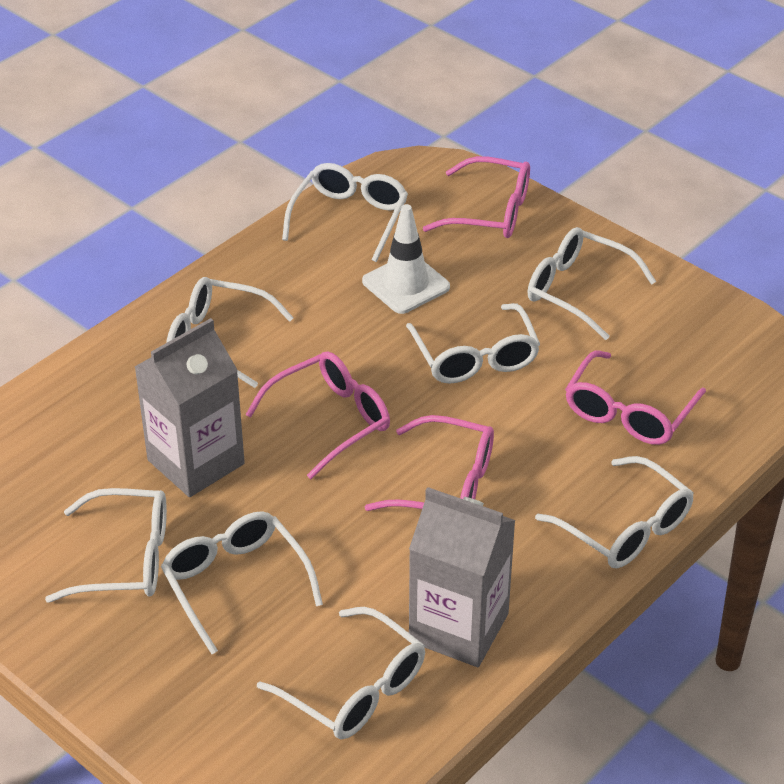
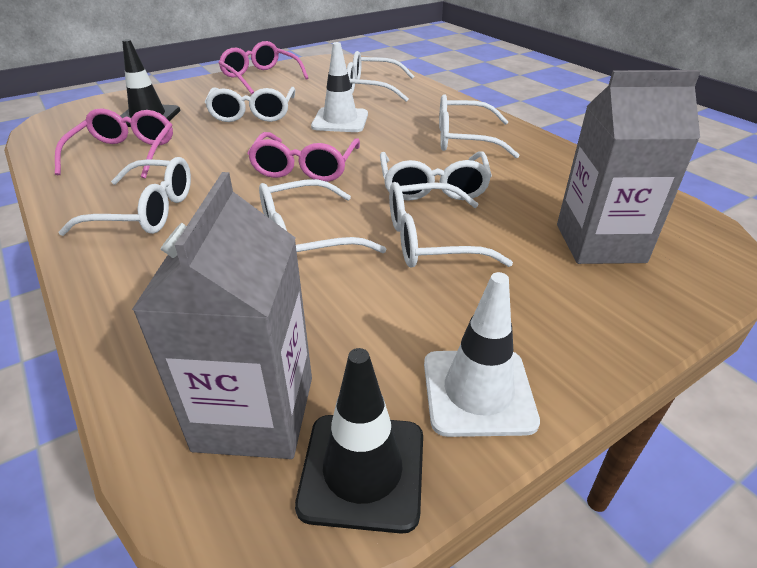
black traffic cone: none = 0 -> [120,39,180,127] [295,348,423,534] = 2
pink glasses: [245,351,390,479] [365,415,494,511] [423,156,530,238] [565,350,706,445] = 4 -> [55,108,173,179] [218,41,309,94] [247,132,360,182] = 3
white glasses: [45,488,167,603] [161,511,323,654] [166,277,294,388] [257,607,425,739] [282,163,408,262] [406,303,540,384] [528,227,656,340] [535,456,694,568] = 8 -> [58,157,191,236] [205,87,295,122] [259,179,386,253] [347,51,414,102] [380,151,492,200] [389,182,513,268] [439,94,520,158] = 7
white traffic cone: [362,204,450,314] = 1 -> [311,42,368,132] [424,272,540,437] = 2

